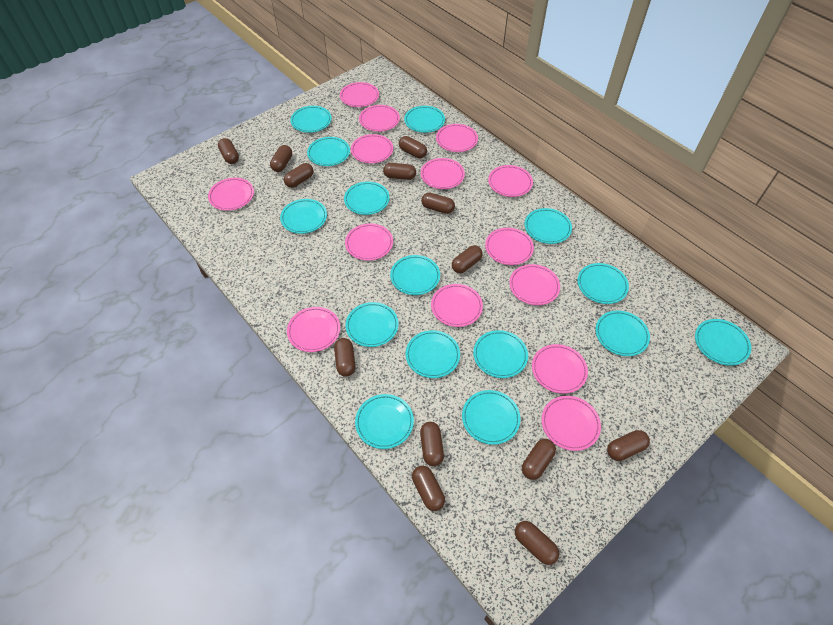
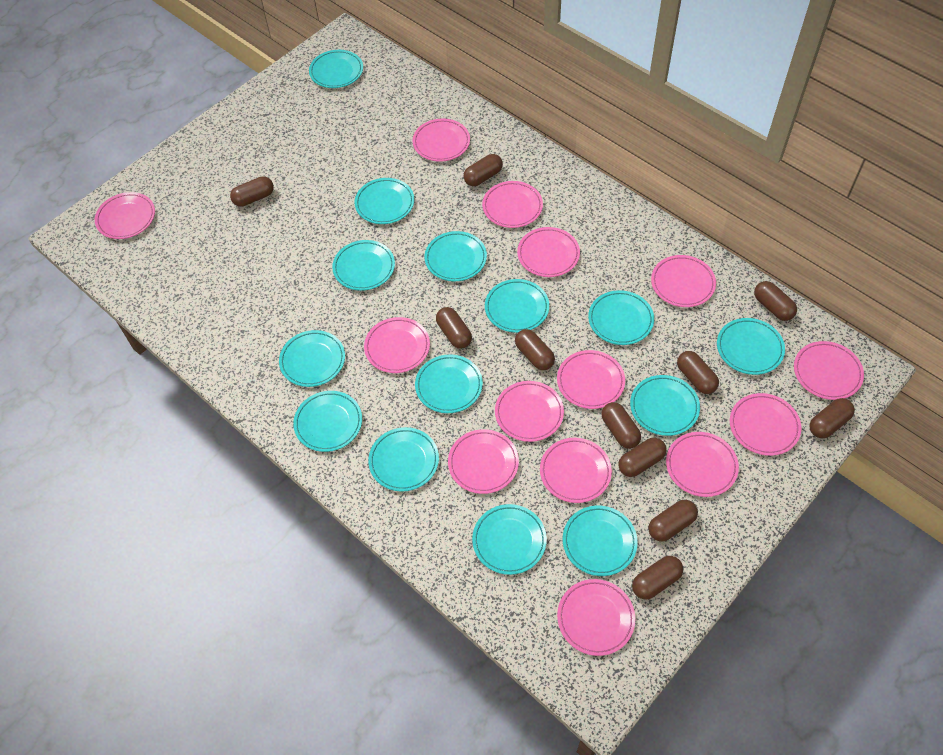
brown capsule: [218,138,239,164] [270,145,292,172] [284,163,314,188] [334,338,355,377] [383,163,416,180] [399,136,427,158] [412,466,445,511] [420,422,444,466] [421,193,455,214] [452,245,483,273] [515,521,559,565] [522,439,556,480] [607,430,650,461] = 13 -> [230,176,274,207] [436,307,472,349] [463,154,503,186] [515,329,555,370] [601,402,641,449] [618,438,667,477] [632,556,683,600] [648,500,698,542] [677,351,719,394] [754,281,797,321] [809,398,855,438] = 11
turquoise plate: [280,199,327,234] [290,106,332,133] [307,137,350,166] [344,182,390,215] [345,302,398,347] [355,394,414,449] [390,255,440,295] [404,106,445,133] [406,330,460,378] [462,390,521,445] [473,330,528,378] [525,208,572,244] [577,263,629,304] [595,311,650,356] [695,319,751,366] = 15 -> [279,330,345,387] [293,391,362,452] [309,50,363,88] [332,240,395,291] [354,178,414,224] [368,427,439,492] [415,354,483,413] [424,231,487,281] [472,504,547,575] [485,279,549,333] [563,506,638,576] [588,290,654,345] [630,375,700,436] [717,318,785,375] = 14

